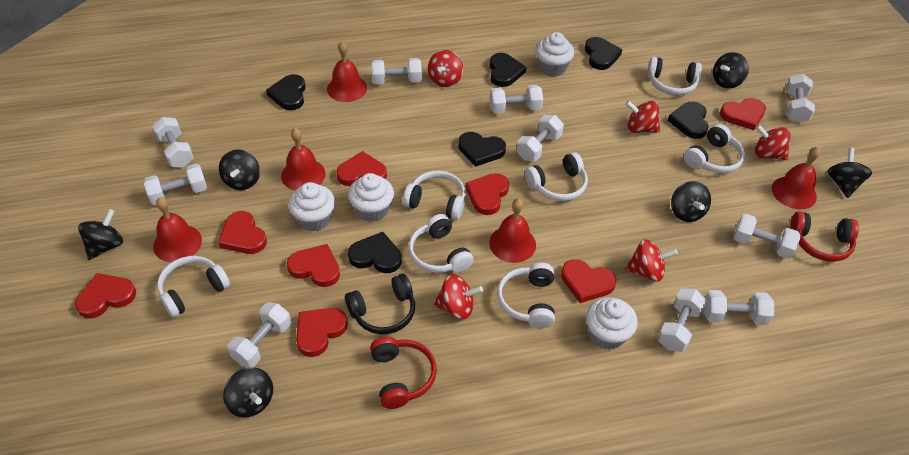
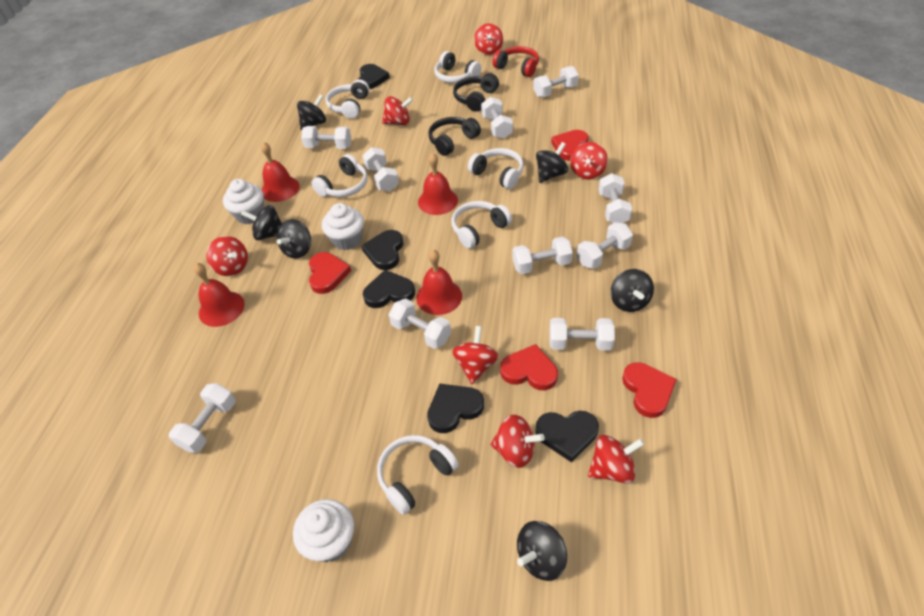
black headphones: [345,274,415,334] = 1 -> [428,117,481,156] [453,73,499,112] = 2
black heart: [266,74,306,111] [348,232,402,273] [458,132,506,167] [489,53,526,87] [585,37,622,70] [668,102,709,139] = 6 -> [358,64,390,89] [361,230,403,270] [363,270,415,308] [427,383,484,433] [536,411,599,462] = 5
red bell: [153,197,202,262] [281,128,326,191] [327,41,367,102] [489,198,536,263] [772,147,820,209] = 5 -> [194,263,245,327] [261,142,300,202] [416,250,462,315] [418,153,458,215] = 4
red headphones: [370,337,437,409] [790,211,859,262] = 2 -> [493,46,539,77] = 1
red heart: [75,273,136,319] [218,211,267,254] [287,244,340,287] [296,308,348,357] [336,151,387,186] [465,173,509,215] [561,259,616,303] [720,98,766,130] = 8 -> [309,252,351,294] [500,344,558,390] [551,130,589,161] [622,362,677,418] = 4
red spinning top: [428,50,463,87] [434,275,483,319] [625,101,660,133] [625,239,678,282] [755,124,790,160] = 5 -> [206,236,248,276] [382,96,413,125] [452,326,499,384] [474,23,503,55] [490,415,545,468] [570,142,608,179] [588,435,644,484] = 7
white cupcake: [288,182,335,232] [348,173,394,222] [536,32,574,77] [586,297,638,350] = 4 -> [223,179,264,224] [293,499,354,562] [322,203,364,250] = 3
white headphones: [157,256,230,318] [403,171,466,220] [408,214,474,273] [497,263,555,328] [525,152,588,201] [648,57,702,95] [684,124,745,173] = 7 -> [311,154,368,197] [326,79,369,119] [377,435,459,515] [434,51,481,83] [452,201,512,249] [468,148,524,189] = 6

